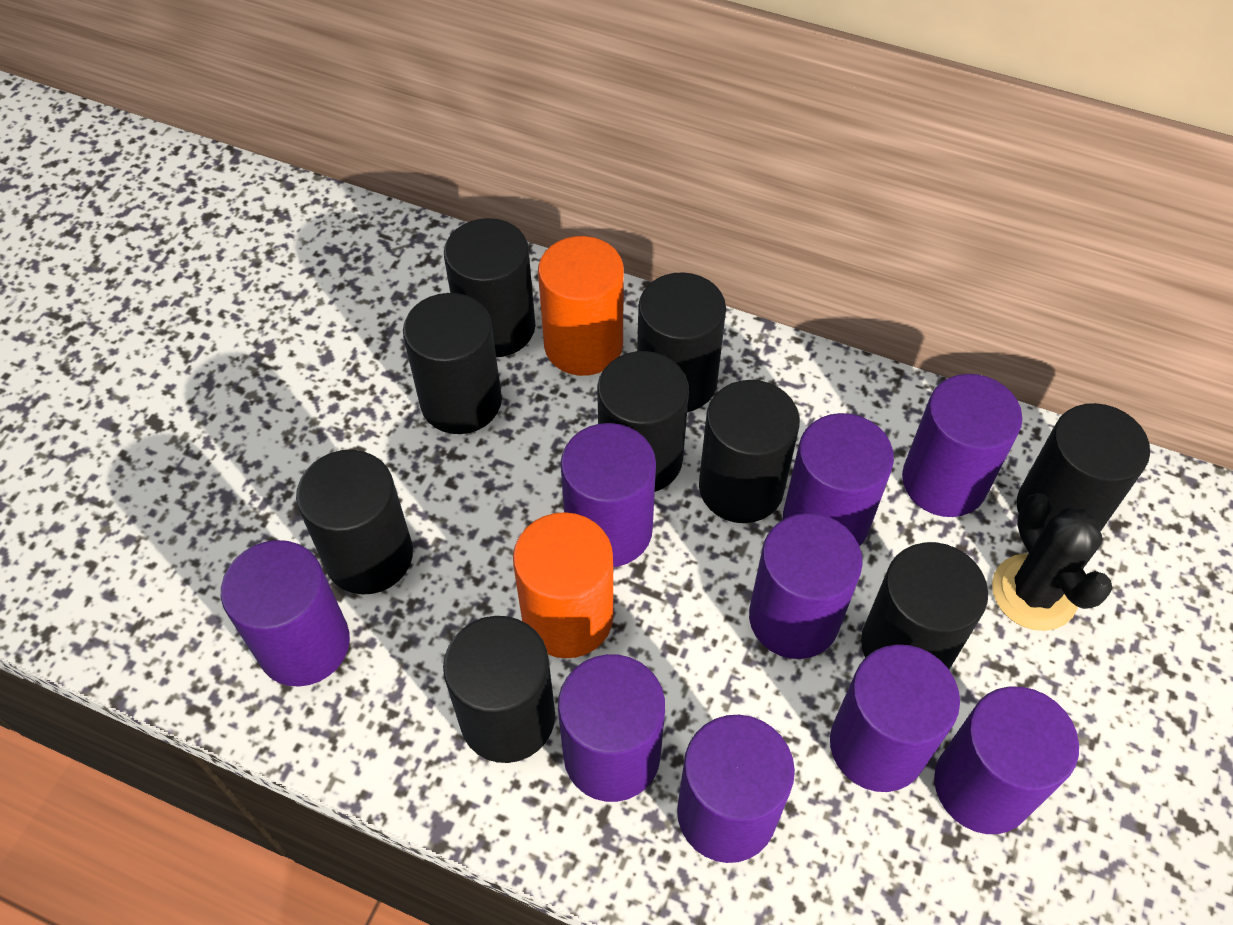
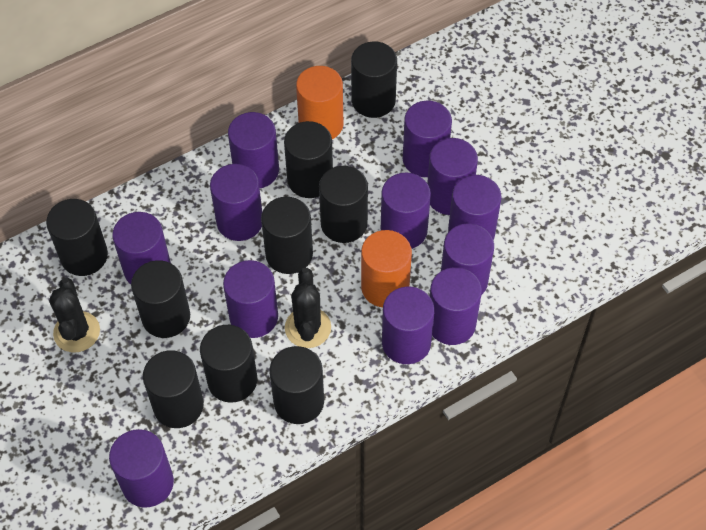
black cactus: [992,494,1113,631] = 1 -> [49,278,100,352] [285,268,331,348] = 2
purple cylinder: [221,540,350,687] [558,654,665,802] [560,423,656,567] [677,715,795,863] [749,513,863,659] [783,413,894,547] [830,645,960,792] [902,374,1023,517] [934,687,1079,834] = 9 -> [109,429,174,508] [112,212,171,284] [210,164,262,241] [223,260,278,338] [228,112,279,188] [381,173,431,249] [382,286,435,364] [403,101,452,177] [427,138,478,215] [430,267,482,345] [441,223,494,294] [448,175,501,240] = 12

